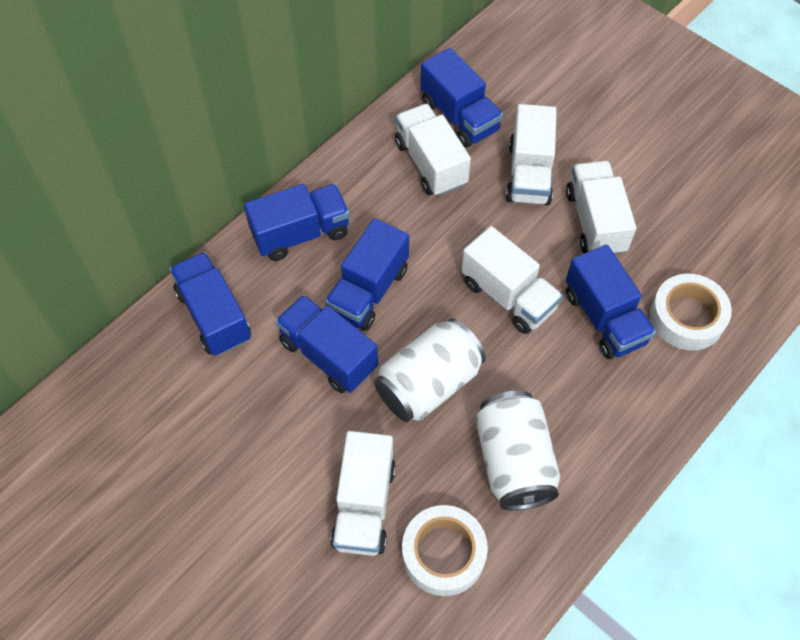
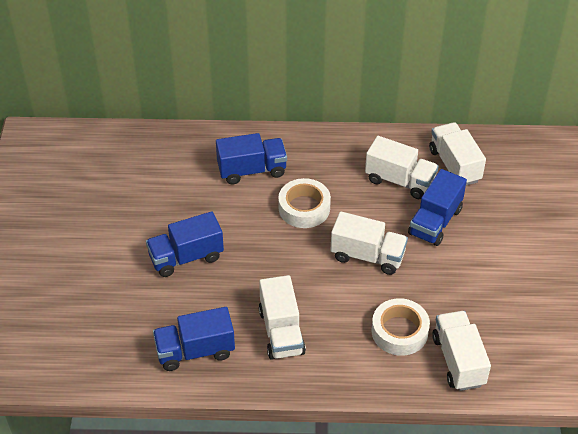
blue truck: [169,252,251,356] [244,184,350,261] [275,295,378,393] [325,218,409,331] [420,48,503,148] [566,245,656,359] = 6 -> [146,211,224,277] [153,307,235,371] [216,133,287,184] [408,169,467,246] = 4
white can: [374,318,486,422] [475,391,560,510] = 2 -> none = 0

